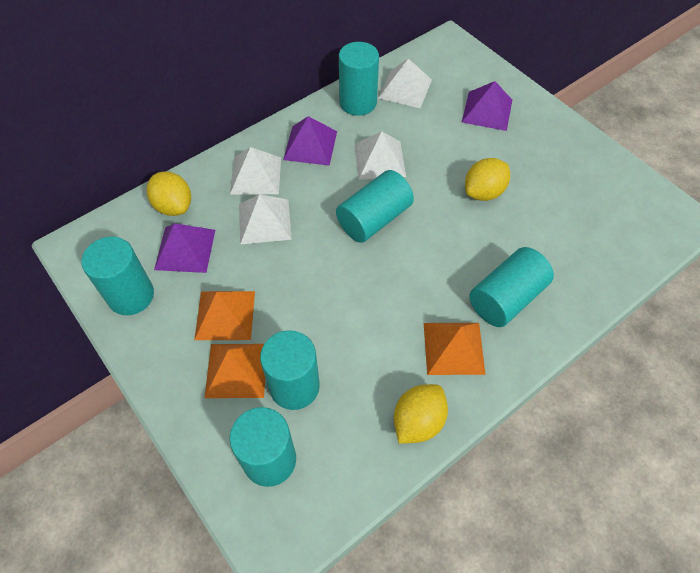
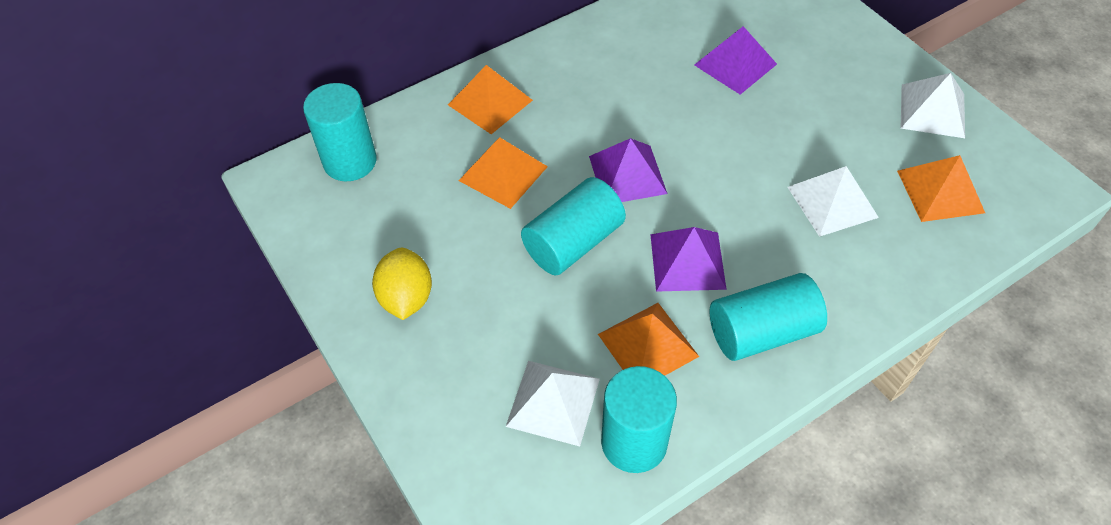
orange pyramid: [194,291,255,340] [204,344,265,398] [424,323,486,375] = 3 -> [448,65,533,134] [459,137,548,209] [598,303,699,376] [897,155,985,222] = 4
turquoise cylinder: [81,237,154,315] [230,407,296,487] [260,330,320,410] [336,170,414,243] [339,42,379,116] [469,247,554,327] = 6 -> [303,83,377,181] [521,177,626,276] [601,366,677,473] [709,273,827,361] = 4
white pyramid: [230,147,281,195] [239,194,292,245] [354,131,406,180] [378,58,432,108] = 4 -> [506,361,600,446] [787,166,879,237] [901,73,965,138] = 3
yellow lemon: [146,171,191,216] [394,384,448,444] [465,158,510,201] = 3 -> [372,248,432,320] = 1

